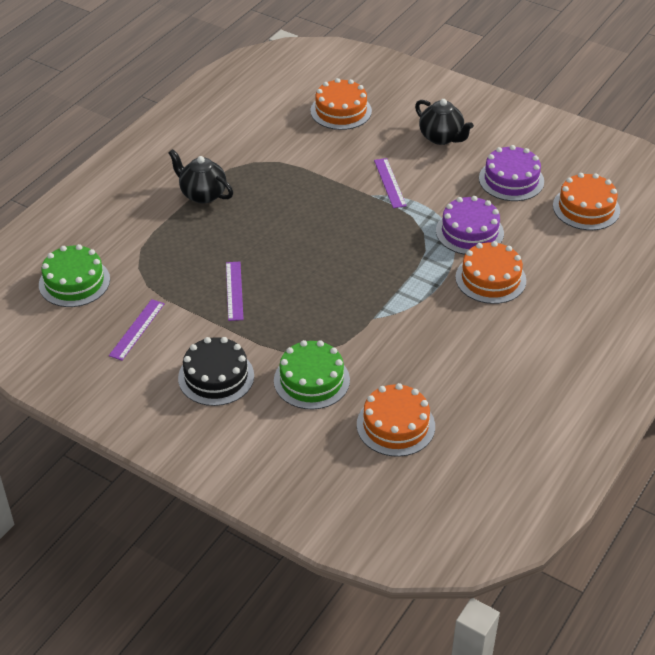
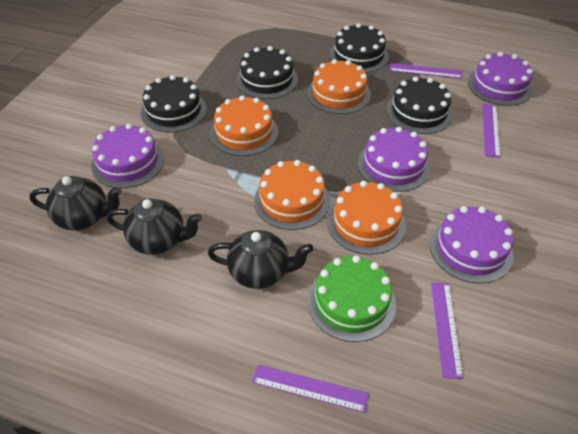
black cake: [178,337,254,406] = 1 -> [141,75,207,133] [236,46,298,99] [330,23,389,73] [386,77,453,134] = 4
black teapot: [168,149,233,204] [415,99,474,145] = 2 -> [29,176,122,230] [107,198,202,255] [207,230,313,289] = 3
green cake: [39,244,110,307] [274,340,350,410] = 2 -> [308,255,396,342] = 1
purple cake: [436,196,504,255] [479,145,544,201] = 2 -> [91,124,164,188] [358,127,430,192] [430,206,514,284] [468,52,533,106] = 4
purple ruler: [109,299,165,361] [226,262,244,321] [374,158,407,208] = 3 -> [252,364,369,413] [389,63,462,78] [431,283,463,379] [482,104,500,158] = 4

